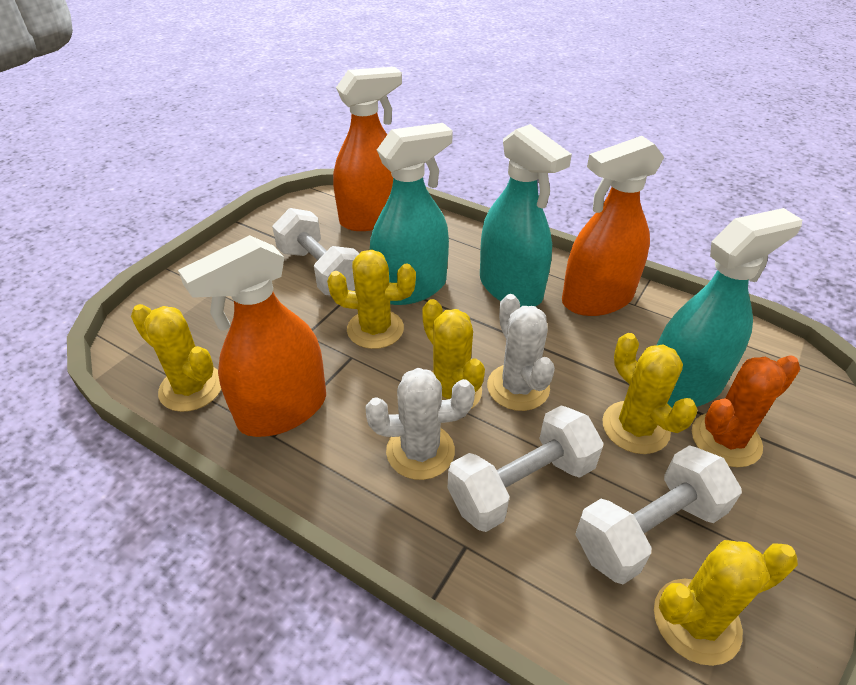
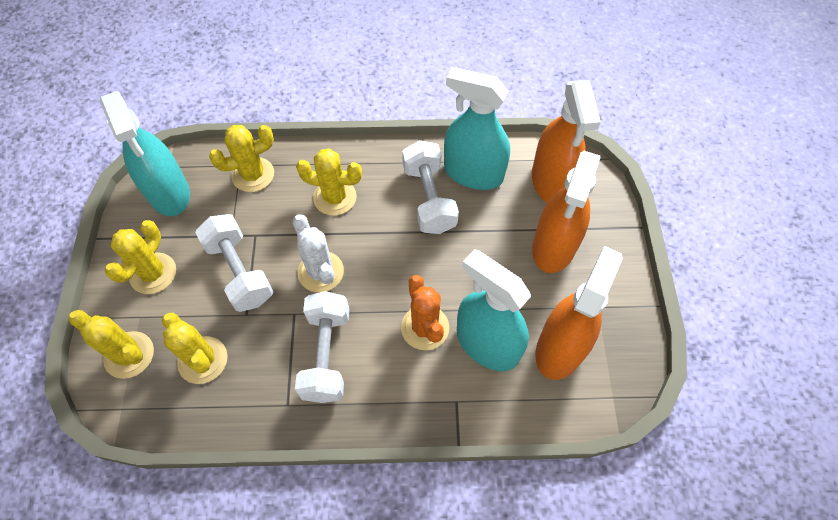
white cactus: [366,368,475,480] [487,294,555,411] = 2 -> [293,214,344,293] = 1

